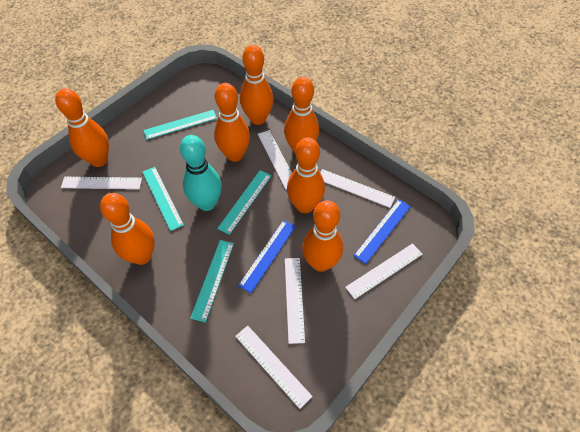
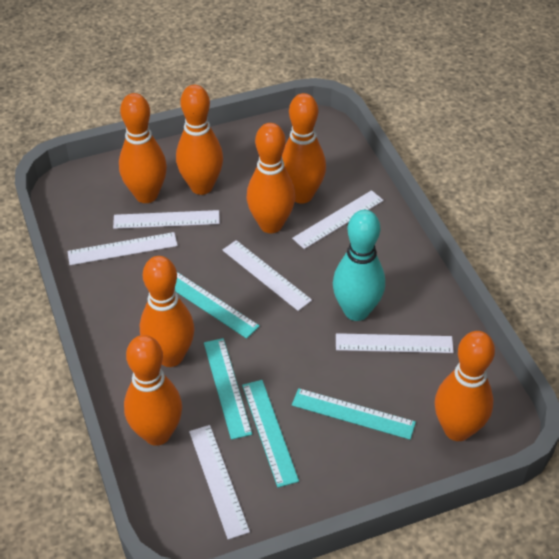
blue ruler: [238,220,296,293] [354,199,411,264] = 2 -> none = 0

